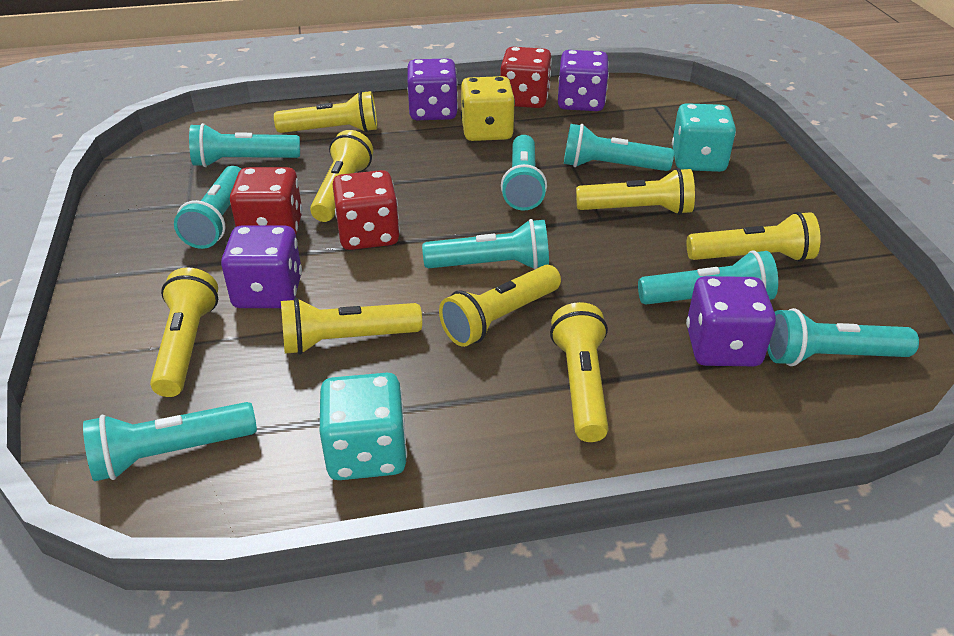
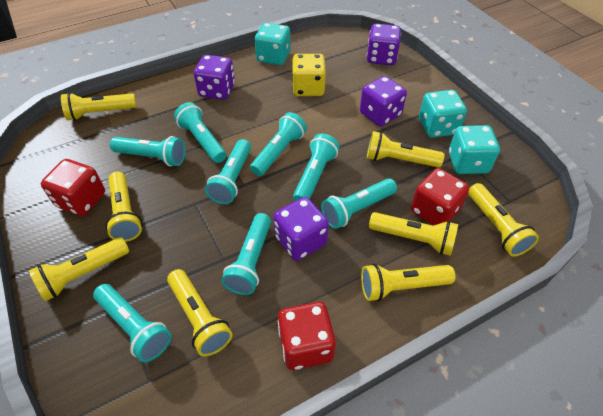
turquoise dice: [320,373,407,480] [672,103,736,172] = 2 -> [255,23,290,65] [419,90,467,138] [449,125,500,174] = 3

